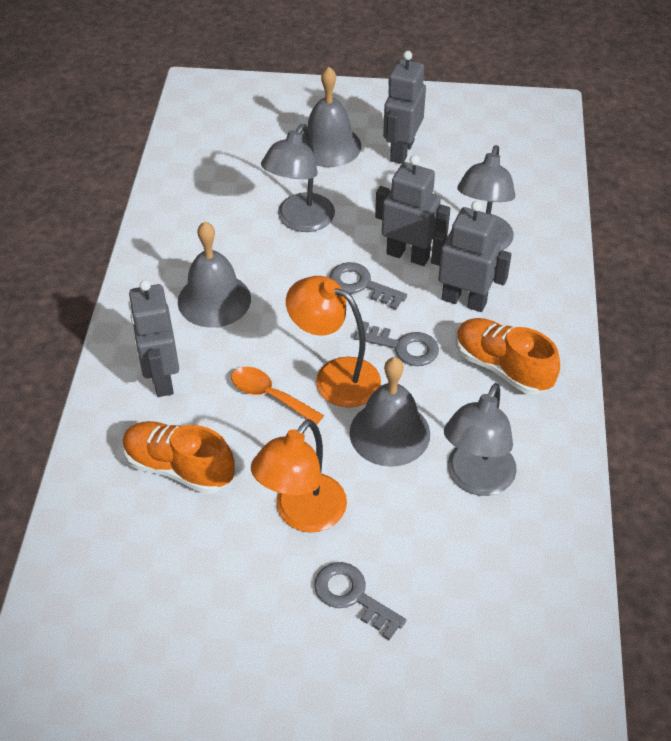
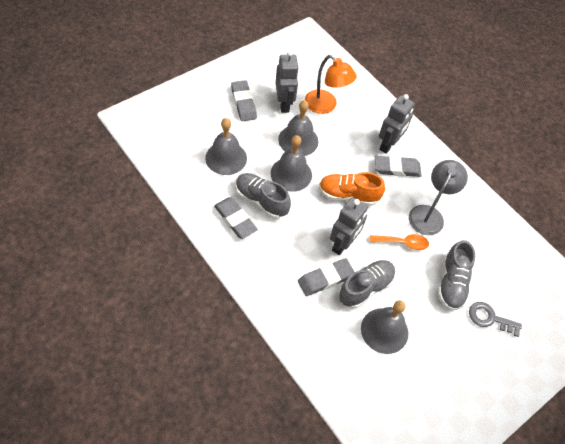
grey bell: [178,222,251,328] [302,67,361,167] [350,357,430,467] = 3 -> [205,118,247,175] [270,135,312,192] [278,100,318,156] [361,300,408,354] = 4
grey eraser: none = 0 -> [214,197,258,239] [231,80,257,121] [298,258,355,296] [375,156,422,177] = 4
grey key: [314,562,406,640] [330,262,407,310] [354,321,439,366] = 3 -> [469,302,522,337] = 1
grey lamp: [261,124,335,232] [444,383,517,496] [457,145,515,251] = 3 -> [409,160,468,235] = 1
grey robot: [128,280,179,397] [375,155,450,266] [383,51,426,164] [431,201,512,312] = 4 -> [275,51,299,113] [330,197,368,255] [379,94,415,154] = 3
grey shoe: none = 0 -> [236,173,291,219] [339,260,395,308] [438,240,475,310] = 3
orange lamp: [251,419,347,533] [286,276,381,408] = 2 -> [305,55,357,114] = 1
orange shoe: [123,421,235,494] [456,318,560,395] = 2 -> [319,172,385,206] = 1

